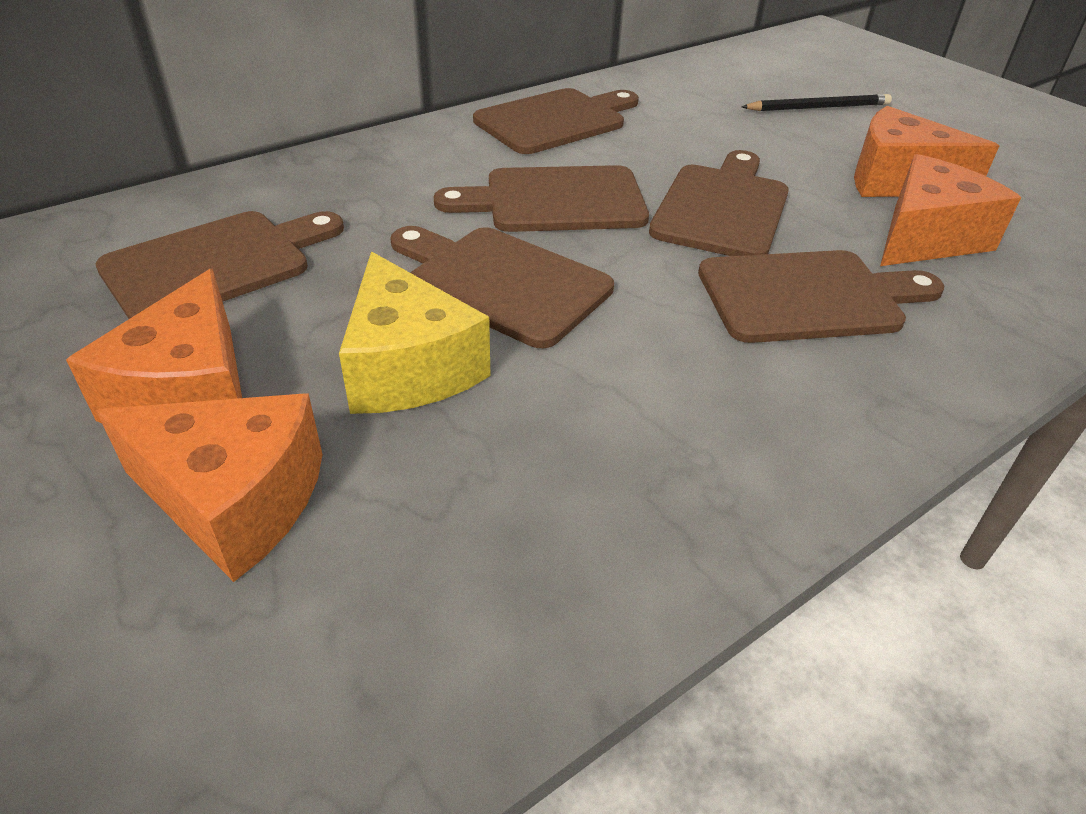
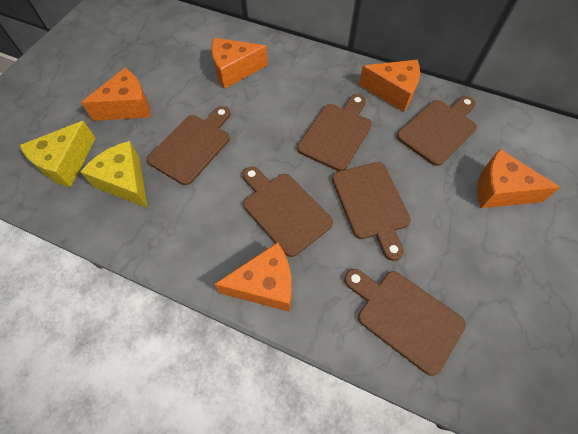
black pencil: [741,94,892,111] = 1 -> none = 0
orange cheese: [66,268,242,423] [96,394,323,582] [854,106,999,197] [880,154,1021,266] = 4 -> [81,68,150,121] [212,38,268,89] [214,242,292,312] [359,60,420,112] [477,149,561,208] = 5
yellow cheese: [339,252,490,414] = 1 -> [20,121,96,187] [80,141,147,208] = 2

